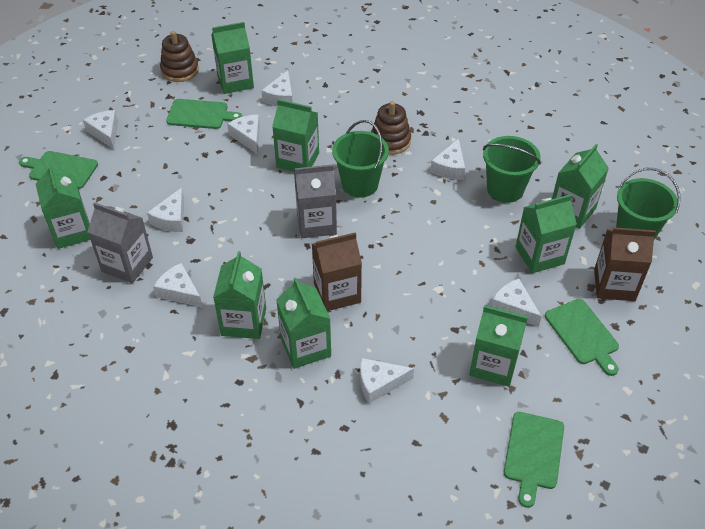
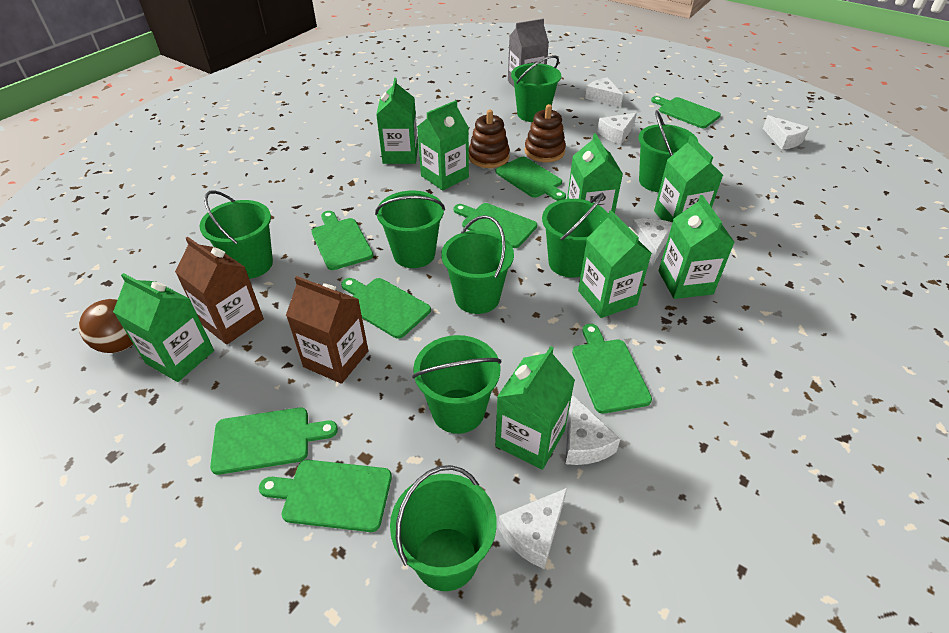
brown ball: none = 0 -> [79,299,133,353] = 1
green bucket: [332,120,389,198] [483,136,541,203] [616,168,680,240] = 3 -> [200,190,273,279] [375,191,445,268] [390,465,497,591] [412,335,502,434] [441,215,514,314] [511,55,561,122] [542,193,609,278] [639,110,698,192] = 8
green cutting board: [19,151,98,189] [166,99,242,129] [504,412,564,508] [545,299,619,376] = 4 -> [210,407,338,475] [259,460,392,532] [312,211,373,270] [341,278,431,339] [454,203,537,248] [496,157,566,201] [572,324,652,414] [651,96,721,128] = 8
grey carton: [88,202,153,283] [294,164,337,238] = 2 -> [508,19,549,87] = 1
white cheese: [83,110,118,149] [147,188,184,232] [153,263,202,307] [227,115,260,154] [261,70,293,106] [360,358,414,404] [431,138,465,180] [491,279,542,327] = 8 -> [498,488,567,569] [565,395,620,465] [585,77,623,107] [597,113,637,145] [632,219,672,265] [762,115,809,150] = 6

